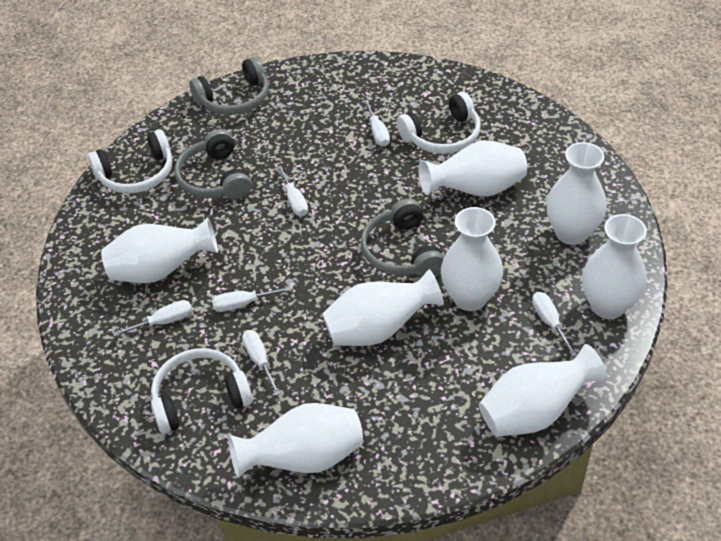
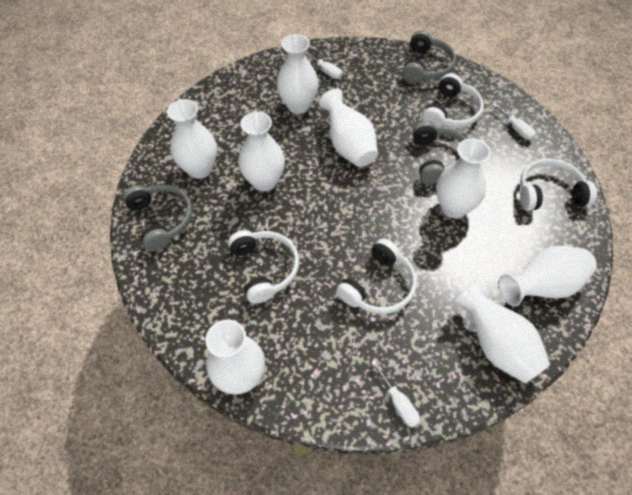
white headphones: [88,129,172,193] [151,348,253,434] [397,92,481,154] = 3 -> [228,230,299,304] [336,238,417,314] [422,73,484,128] [520,158,597,211] = 4
white screwdriver: [113,300,192,337] [212,286,292,312] [242,330,281,396] [277,166,308,216] [363,99,390,147] [532,292,577,357] = 6 -> [305,51,342,79] [371,360,420,428] [492,103,536,140] = 3

